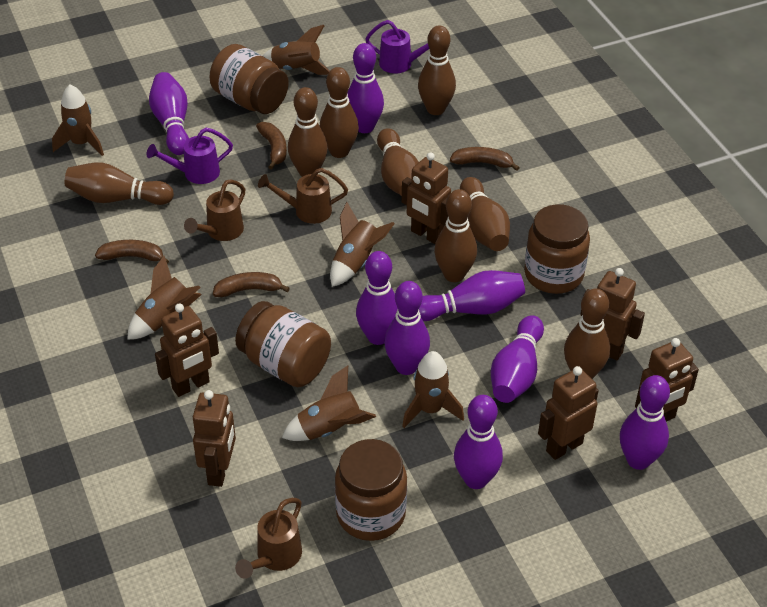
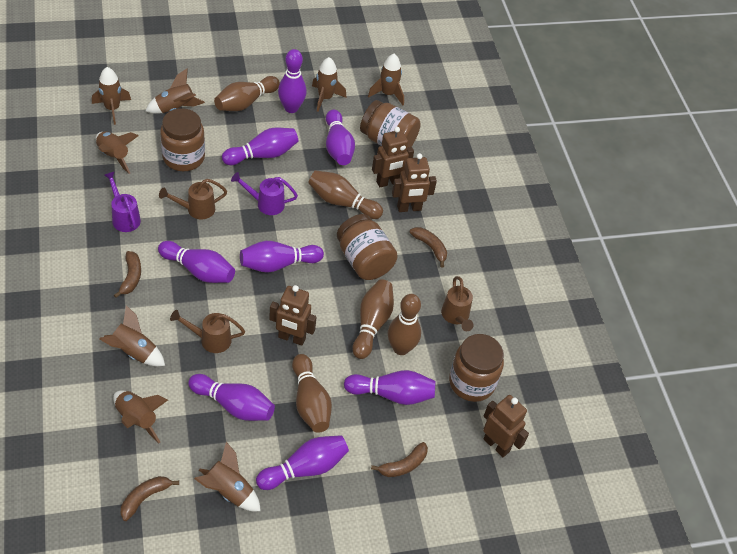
brown bowling pin: [65,163,174,205] [288,87,328,177] [320,67,359,158] [377,128,419,196] [418,25,456,115] [434,189,477,282] [460,177,510,251] [564,288,610,379] = 8 -> [214,76,280,111] [292,354,332,433] [308,170,383,219] [352,279,394,359] [388,294,421,355] = 5
brown robot: [155,303,219,397] [193,390,236,487] [402,152,451,244] [538,366,598,460] [580,268,645,361] [635,338,699,422] = 6 -> [269,285,317,346] [372,127,414,187] [392,153,437,212] [483,395,529,457] = 4
brown rocket: [52,85,104,156] [127,256,202,340] [263,25,330,75] [282,366,376,441] [330,202,395,287] [402,351,464,428] = 6 -> [92,67,131,125] [96,131,139,174] [100,305,165,366] [113,390,168,443] [146,69,205,114] [194,442,261,511] [312,57,346,112] [368,54,404,105] = 8

